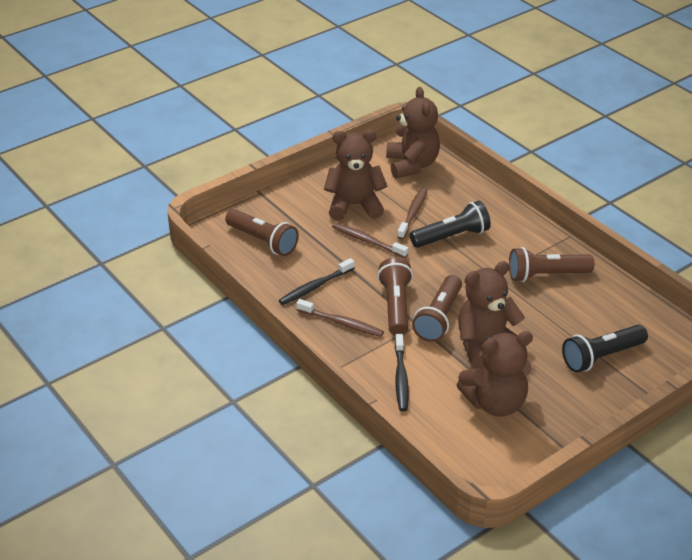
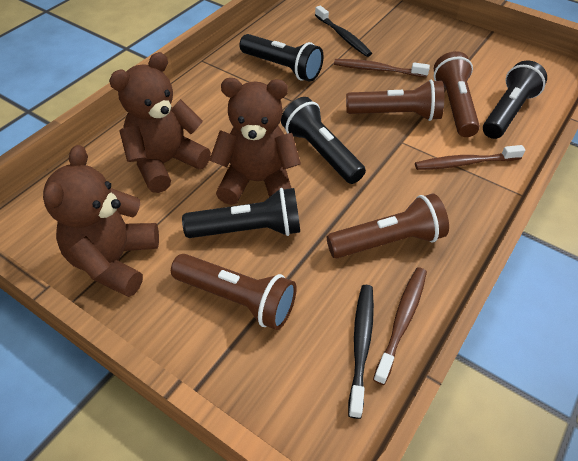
black flashlight: [410,201,491,248] [562,325,648,373] = 2 -> [182,188,300,238] [239,34,323,82] [281,97,366,184] [483,60,547,139] = 4
brown teddy bear: [324,130,387,220] [386,87,440,179] [457,331,533,417] [458,261,525,369] = 4 -> [43,145,159,297] [109,52,211,193] [209,78,301,205] = 3

